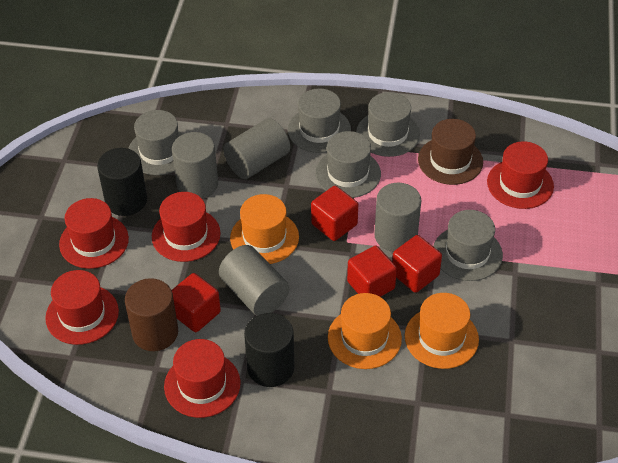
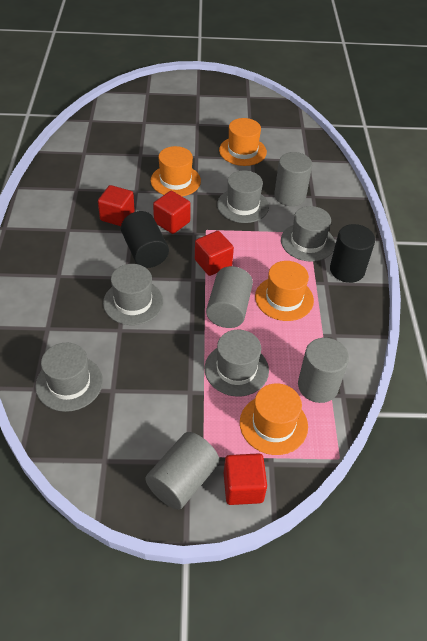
brown cylinder: [125,278,178,351] = 1 -> none = 0
brown hat: [418,119,483,185] = 1 -> none = 0
orange hat: [230,194,299,264] [328,293,402,369] [405,293,479,369] = 3 -> [151,146,201,197] [219,118,267,166] [240,384,308,455] [255,261,314,321] = 4
red hat: [45,270,119,345] [59,198,129,269] [152,192,221,262] [164,339,240,418] [487,141,554,209] = 5 -> none = 0

